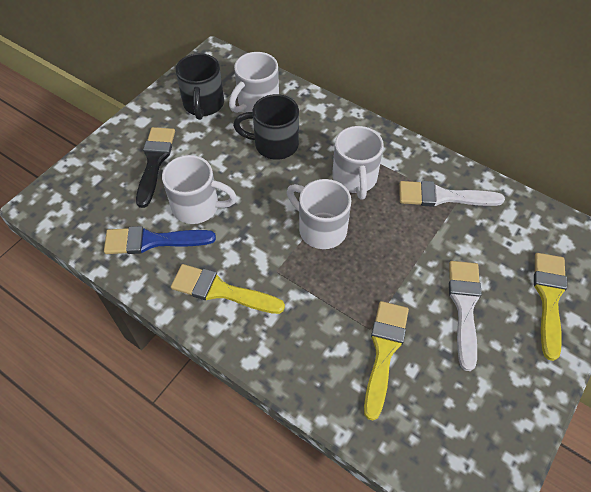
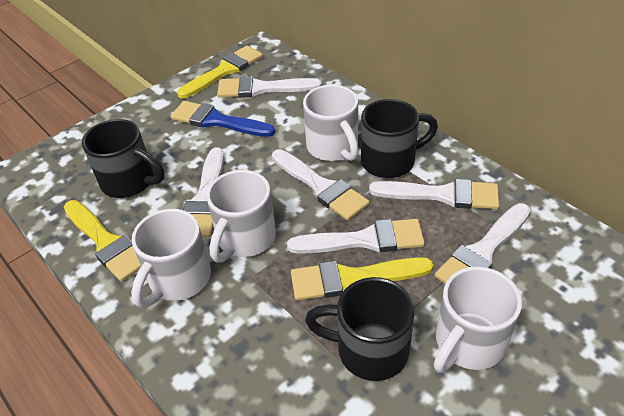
black brush: [136,127,175,208] = 1 -> none = 0
black mug: [176,53,224,120] [233,94,299,160] = 2 -> [82,119,164,198] [305,277,415,381] [361,99,438,178] = 3
white brush: [399,181,505,207] [449,261,482,371] = 2 -> [183,148,224,238] [217,76,321,98] [272,149,369,220] [287,219,425,254] [369,179,499,209] [435,203,531,283] = 6

